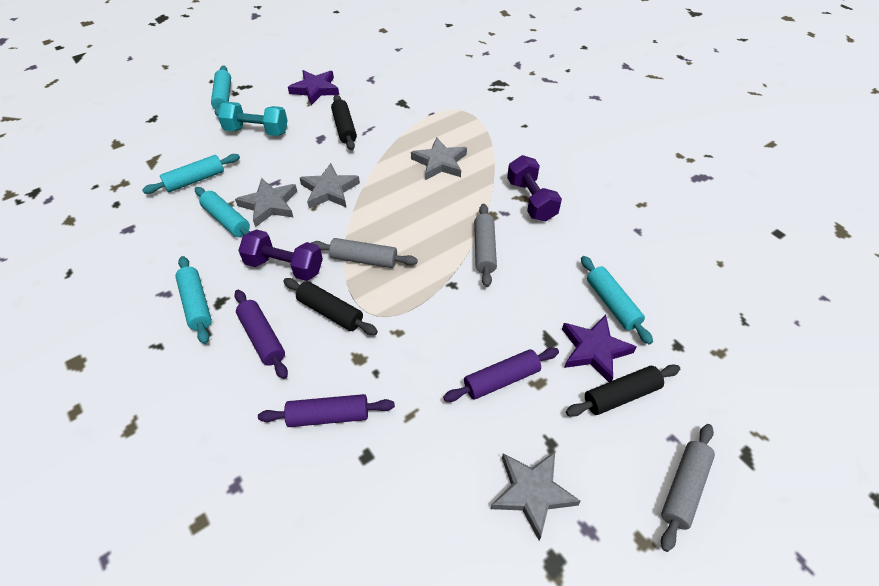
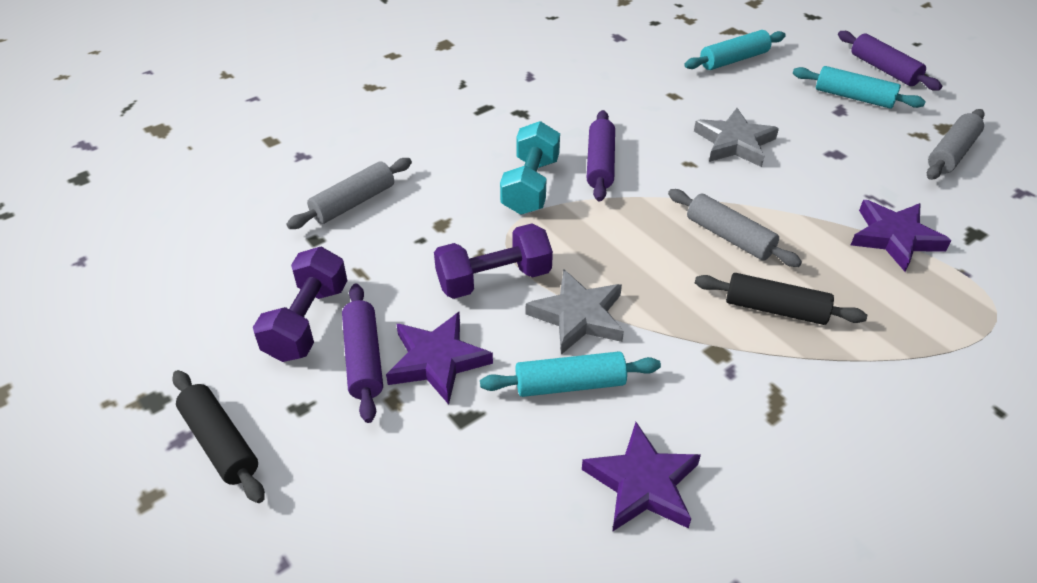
black rolling pin: [283,278,378,335] [331,95,357,150] [566,364,680,417] = 3 -> [172,370,265,503] [695,273,867,325] = 2
grey star: [235,178,297,227] [300,163,360,208] [411,137,467,180] [491,452,581,540] = 4 -> [526,269,624,355] [694,108,779,167] = 2
purple star: [288,70,339,105] [562,315,637,382] = 2 -> [386,312,493,404] [582,422,701,532] [851,200,952,272] = 3
turquoise rolling pin: [142,154,240,194] [175,256,212,344] [195,187,250,237] [211,65,231,117] [581,256,653,345] = 5 -> [480,351,661,397] [684,30,786,70] [793,66,926,109] = 3

